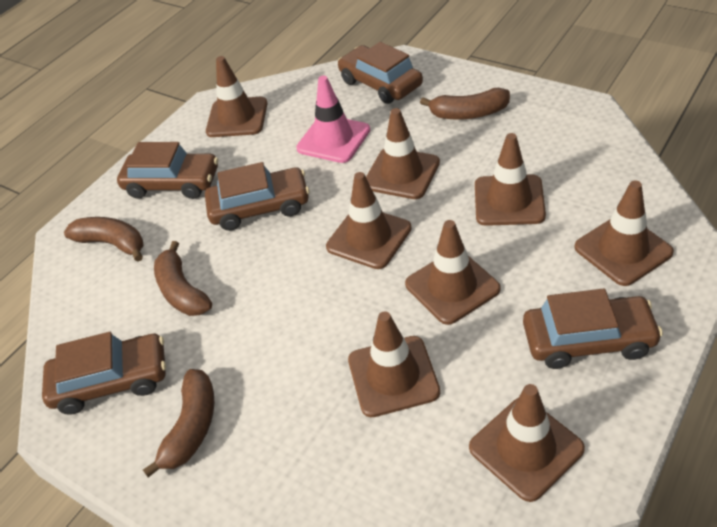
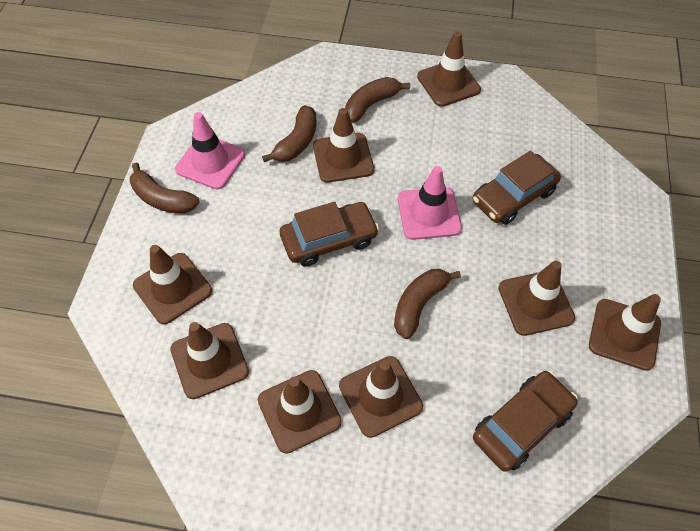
brown car: [42,332,166,415] [117,142,218,199] [205,162,309,231] [338,42,423,104] [523,288,663,369] = 5 -> [280,202,379,267] [473,151,561,225] [473,371,578,472] = 3
pink traffic cone: [296,76,370,163] = 1 -> [175,112,245,189] [398,166,462,240] = 2

